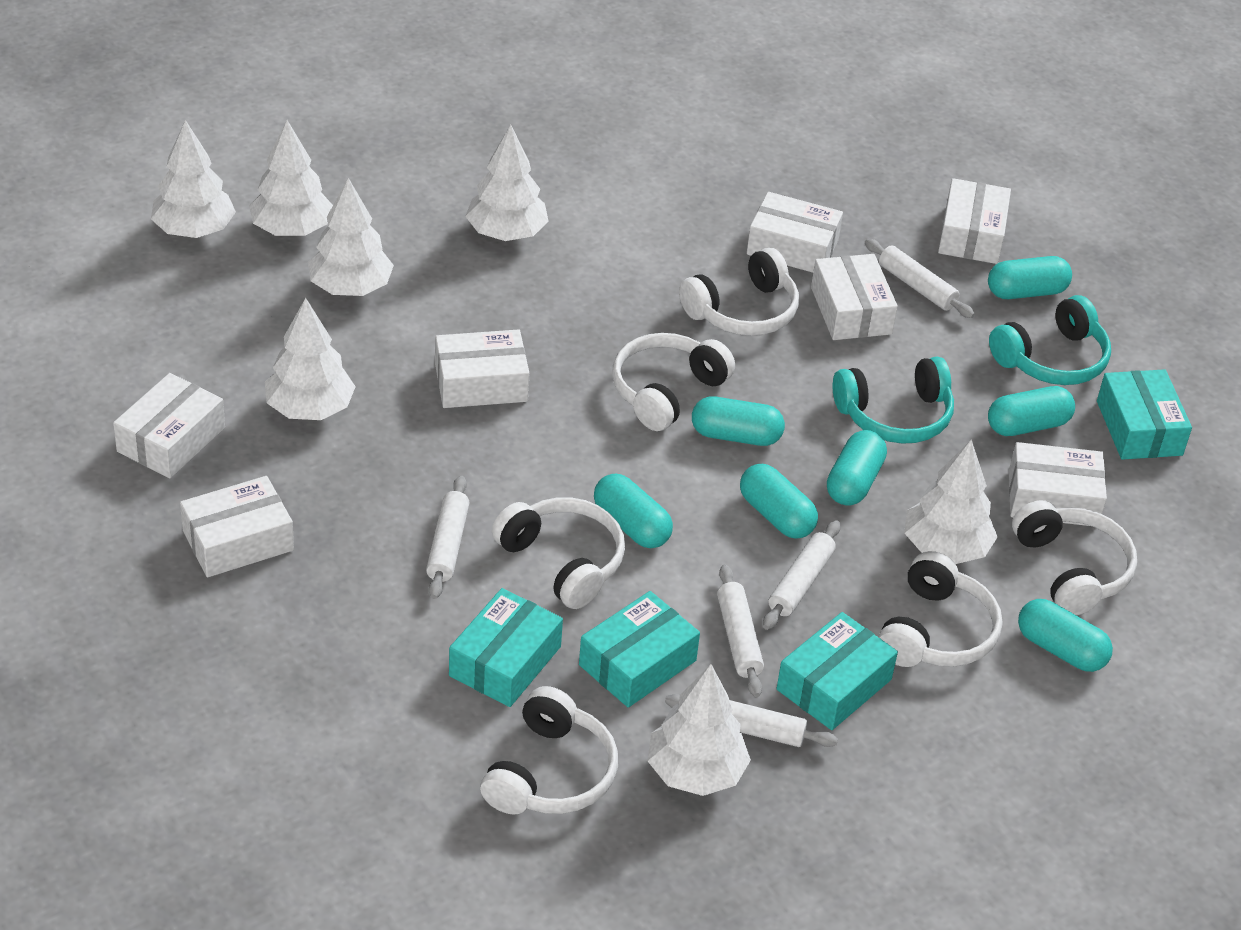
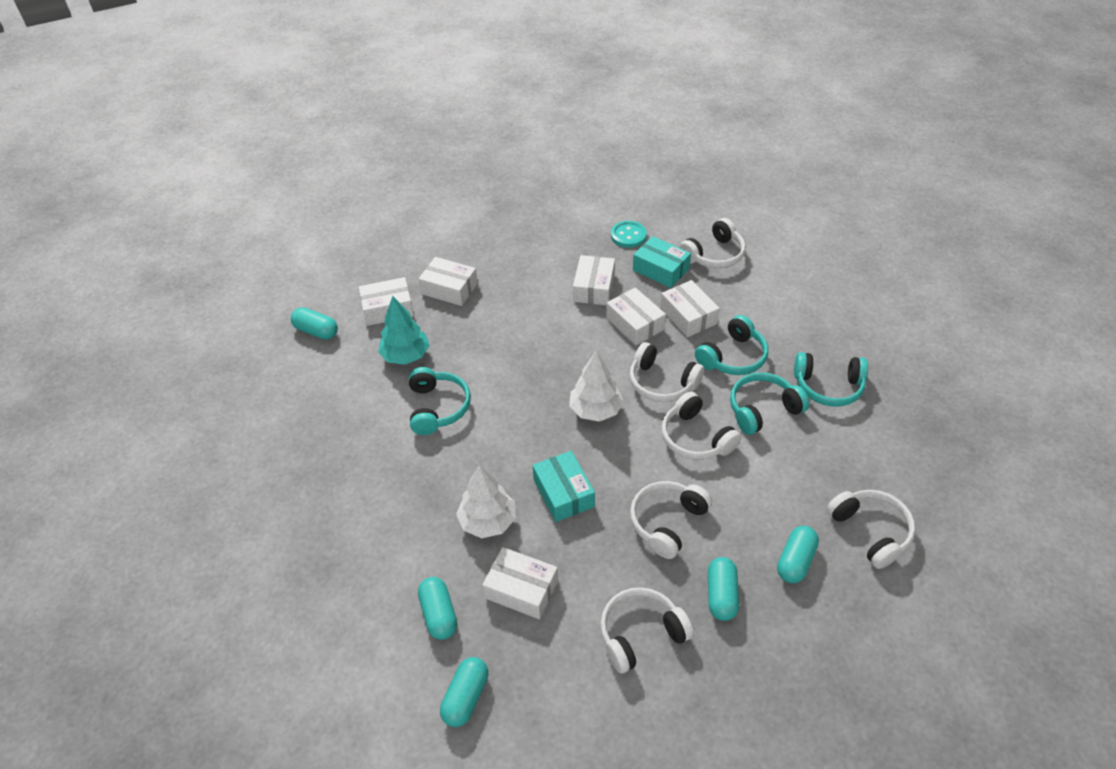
turquoise box: [449,588,563,707] [579,591,700,708] [777,612,898,730] [1097,369,1192,460] = 4 -> [532,451,595,522] [633,236,691,288] = 2
turquoise button: none = 0 -> [611,221,647,248] = 1
turquoise capsule: [594,474,673,548] [692,397,785,446] [740,464,818,539] [827,430,887,506] [988,256,1072,299] [988,386,1075,436] [1018,599,1113,672] = 7 -> [291,307,338,340] [418,577,457,640] [440,657,488,727] [708,557,739,621] [777,526,819,583] = 5
turquoise headphones: [833,357,954,444] [989,295,1111,385] = 2 -> [409,367,471,435] [695,315,768,375] [730,372,809,435] [794,352,868,406] = 4
turquoise tree: none = 0 -> [378,296,430,365] = 1
white box: [113,373,225,478] [180,476,294,577] [435,329,530,408] [747,192,843,273] [811,254,898,340] [938,178,1011,264] [1009,442,1107,526] = 7 -> [359,277,414,326] [418,257,478,306] [482,547,558,619] [573,255,615,305] [606,287,666,345] [660,280,720,337] = 6
white rolling pin: [426,476,469,599] [665,694,838,747] [717,565,764,697] [763,520,840,630] [865,239,975,318] = 5 -> none = 0
white tree: [151,120,236,238] [249,120,333,236] [265,298,356,420] [308,178,394,296] [465,125,549,241] [648,664,751,796] [904,439,998,564] = 7 -> [456,465,516,538] [569,350,624,422] = 2

